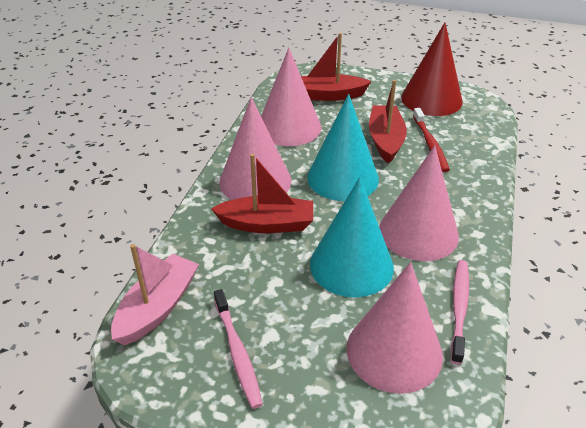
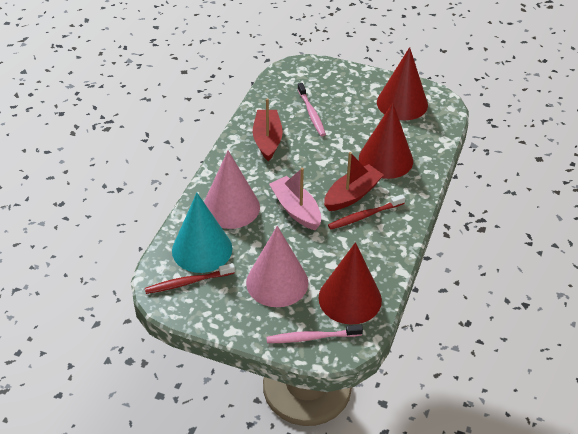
pink cone: [219,97,291,200] [261,48,321,146] [347,262,443,394] [379,146,459,261] = 4 -> [204,151,260,229] [246,226,308,307] = 2
red boat: [211,153,313,233] [301,33,372,101] [369,80,407,164] = 3 -> [253,98,283,161] [324,152,384,211] = 2
red cone: [401,22,463,116] = 1 -> [318,242,382,325] [359,103,413,179] [377,47,428,120] = 3
red toothbrush: [413,108,450,172] = 1 -> [145,263,235,294] [328,194,405,230] = 2
turquoise cone: [307,94,379,201] [310,177,394,298] = 2 -> [172,193,232,273] = 1

